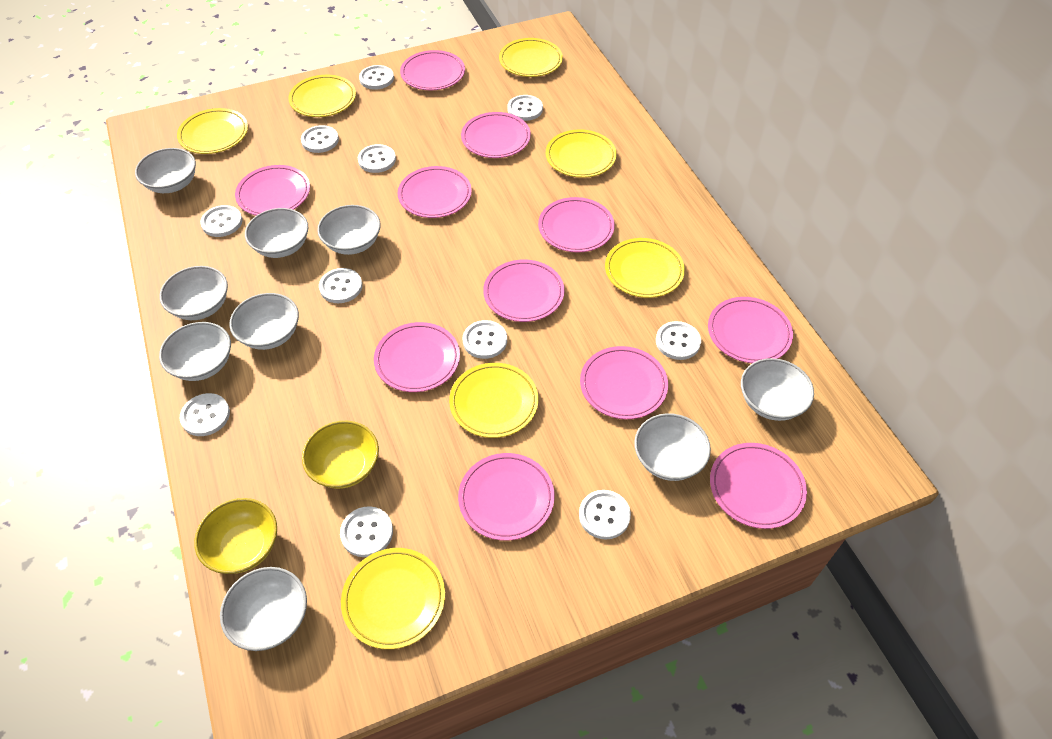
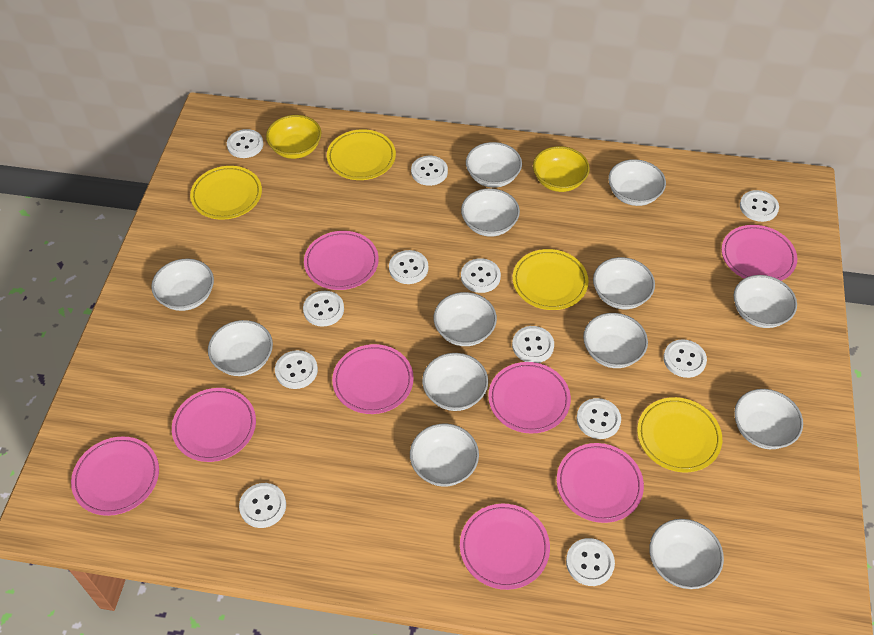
pink plate: [235,165,310,216] [374,322,460,392] [398,166,472,218] [400,50,465,90] [458,453,554,541] [461,112,531,158] [483,259,564,322] [538,197,615,253] [580,346,668,419] [708,297,793,363] [710,443,807,529] = 11 -> [71,436,159,516] [172,388,256,462] [304,231,379,290] [332,344,414,414] [460,504,550,590] [488,362,571,434] [557,443,644,523] [722,225,797,281] = 8
white bowl: [135,148,196,193] [159,266,228,320] [159,322,231,381] [220,567,307,651] [229,293,299,350] [245,208,308,258] [317,205,381,255] [634,413,711,481] [741,358,814,421] = 9 -> [151,259,214,311] [208,320,273,376] [410,423,479,487] [422,353,488,411] [434,292,497,346] [461,188,520,237] [466,142,522,188] [583,313,648,368] [593,257,655,309] [608,159,666,206] [649,519,724,589] [734,275,797,328] [734,389,803,449] = 13
white button: [180,393,230,436] [200,205,243,237] [301,125,339,153] [319,268,362,303] [340,506,393,557] [358,144,396,173] [359,65,394,90] [463,320,507,359] [507,95,543,121] [579,490,631,540] [656,321,701,360] = 11 -> [227,129,263,158] [239,483,286,528] [275,350,318,389] [303,291,344,327] [389,250,428,284] [411,156,448,186] [461,258,501,293] [512,326,554,363] [566,538,615,586] [577,398,621,439] [663,339,707,378] [740,190,779,222] = 12
yellow plate: [177,108,248,154] [288,75,356,117] [341,548,445,649] [449,363,538,438] [499,38,563,77] [546,129,617,178] [605,238,685,298] = 7 -> [190,166,262,220] [327,129,396,180] [512,249,588,310] [637,397,722,472] = 4

